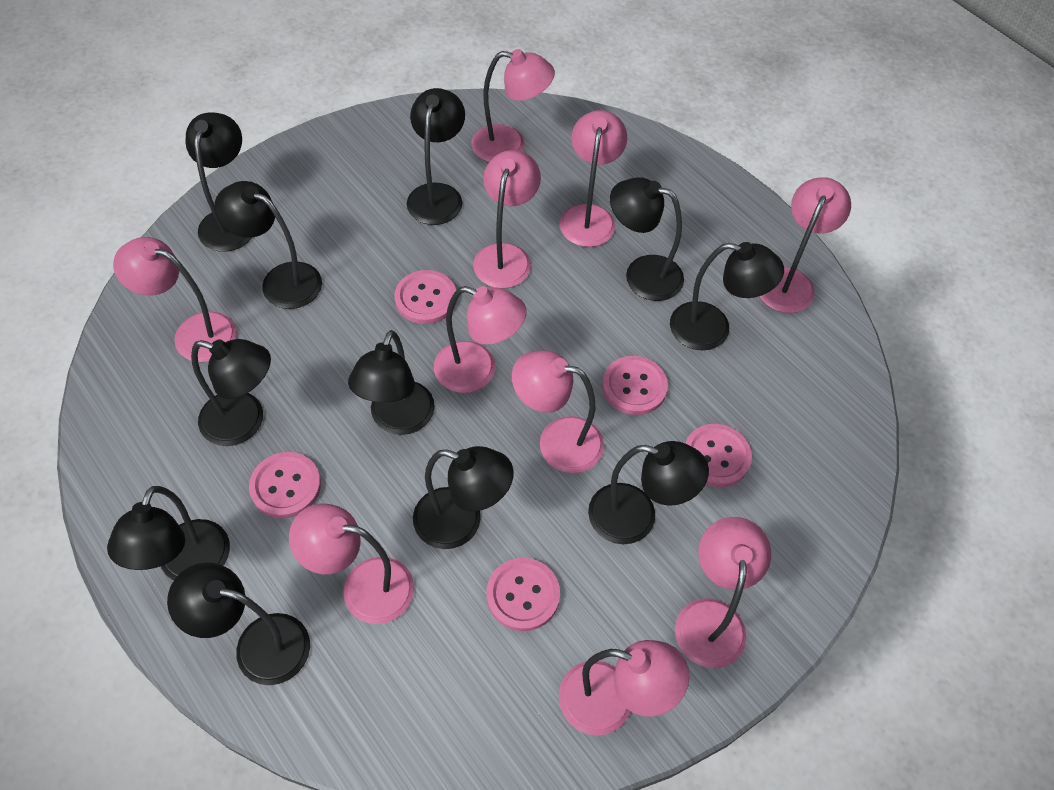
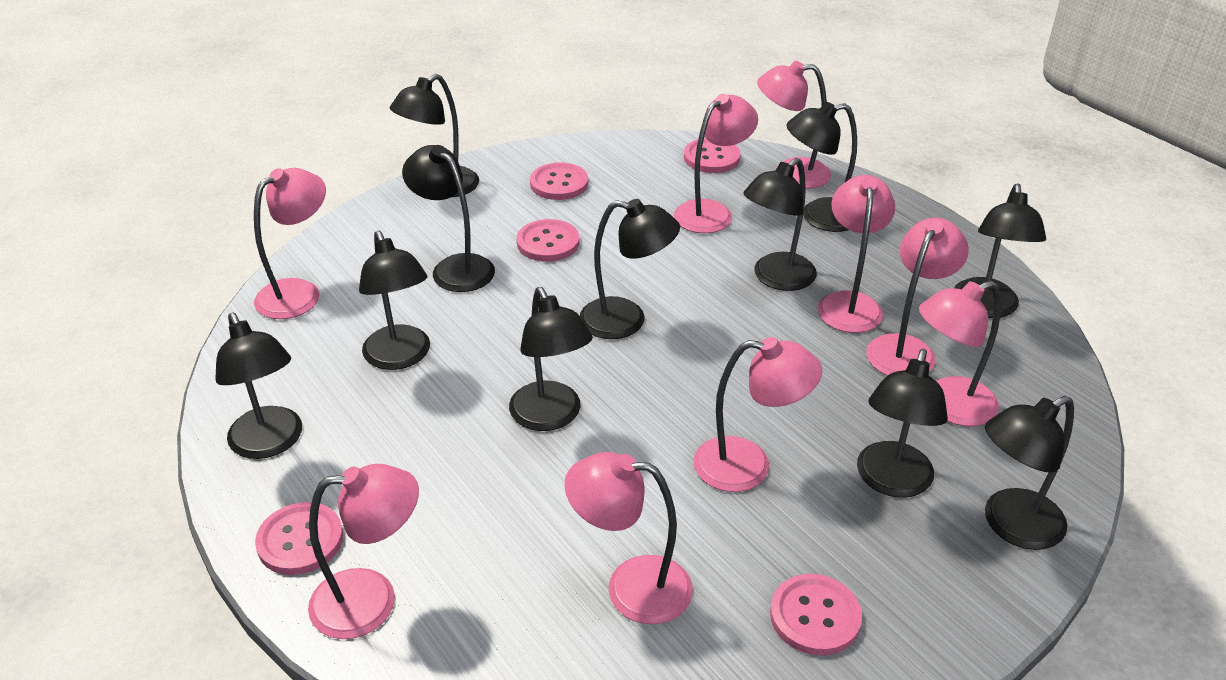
pink lamp: [113,237,237,362] [289,504,414,624] [434,286,527,393] [471,49,555,162] [473,150,541,289] [512,351,604,473] [559,110,627,247] [559,640,690,736] [675,517,771,668] [759,177,851,313] = 10 -> [254,168,326,319] [308,464,419,639] [564,452,693,624] [674,94,758,233] [694,337,822,492] [757,61,831,189] [817,175,895,333] [866,218,969,376] [919,281,1001,426] = 9

